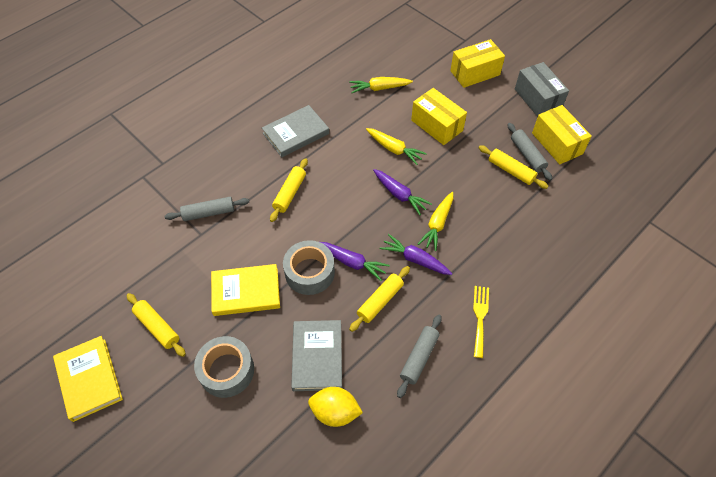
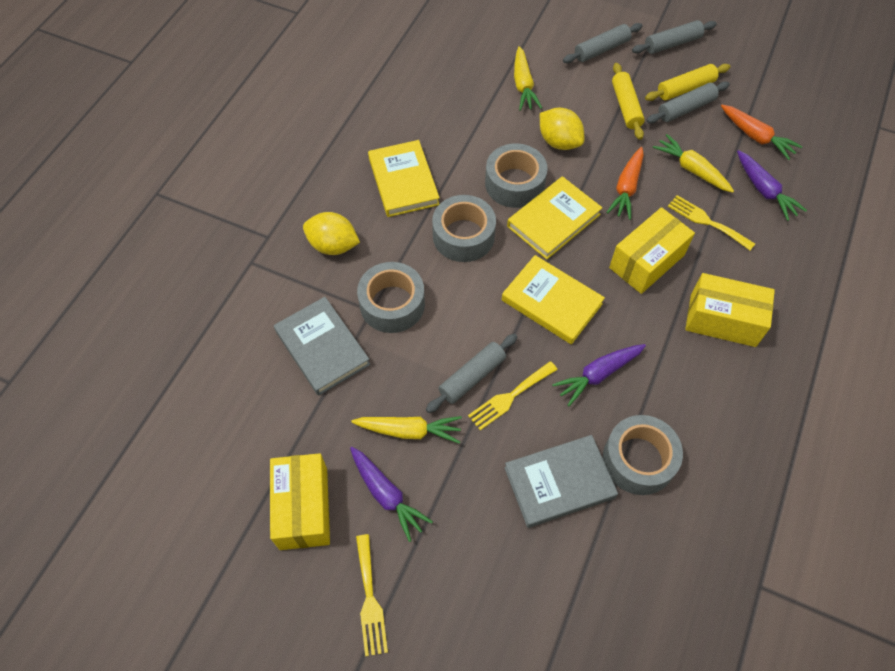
grey box: [515,62,569,117] = 1 -> none = 0
grey rolling pin: [165,197,249,221] [397,315,442,398] [507,123,552,181] = 3 -> [426,334,517,413] [563,23,642,63] [632,20,717,54] [646,82,730,124] = 4
grey tape: [194,336,254,398] [283,240,335,295] = 2 -> [357,262,425,333] [432,195,496,262] [485,143,548,208] [603,415,683,495] = 4
orange carrot: none = 0 -> [606,147,644,220] [721,105,802,160] = 2
yellow book: [53,336,123,422] [211,264,280,316] = 2 -> [368,140,440,217] [502,255,605,344] [507,176,602,260] = 3
yellow fork: [473,286,489,358] = 1 -> [356,534,388,657] [468,361,558,430] [668,195,755,250] = 3
yellow lemon: [308,387,363,427] = 1 -> [303,212,360,255] [540,107,584,150] = 2
yellow rolling pin: [127,293,186,357] [270,158,308,222] [349,266,410,332] [479,145,548,189] = 4 -> [612,63,645,140] [645,64,730,101] = 2

